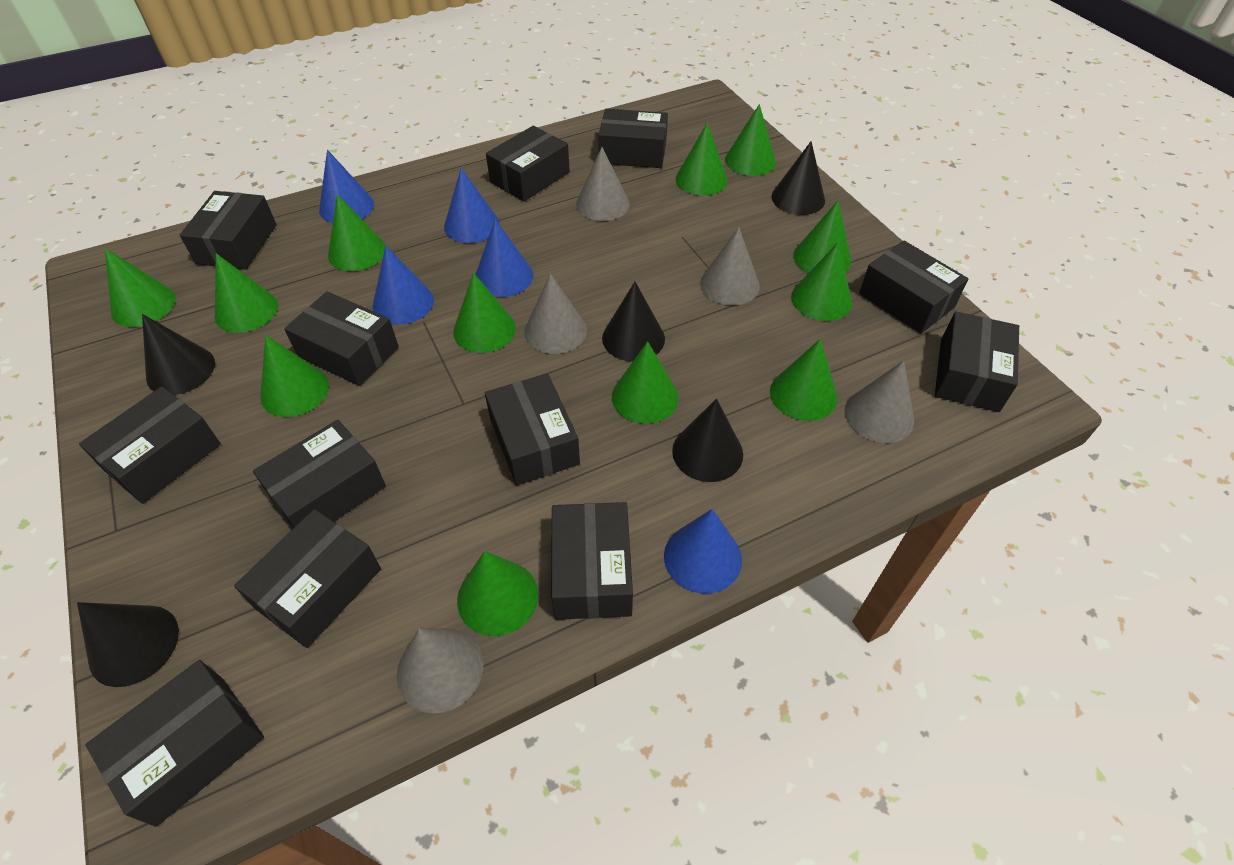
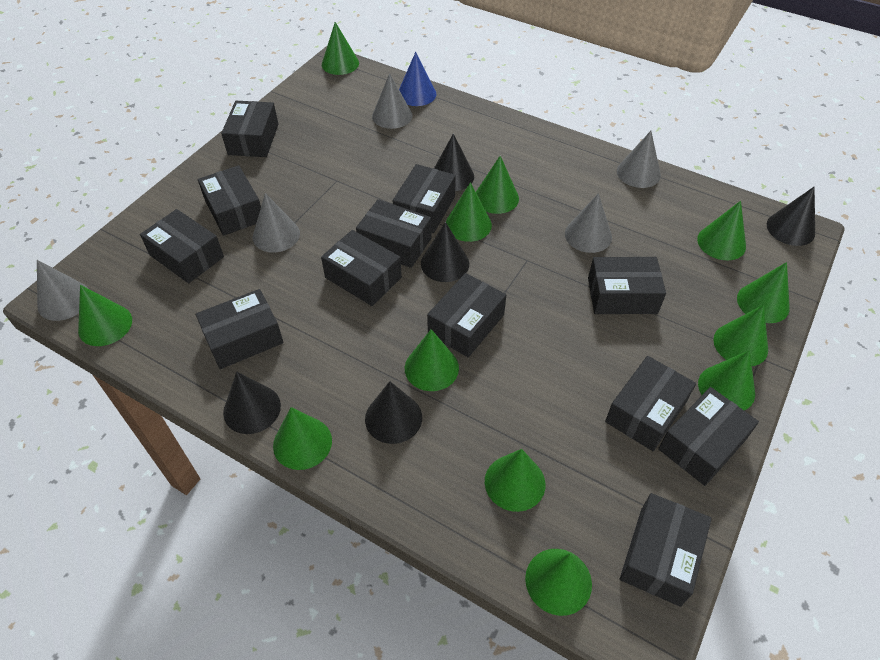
blue cone: [319,150,374,223] [373,246,434,325] [444,168,499,243] [475,219,533,297] [664,509,742,594] = 5 -> [399,52,437,106] = 1

